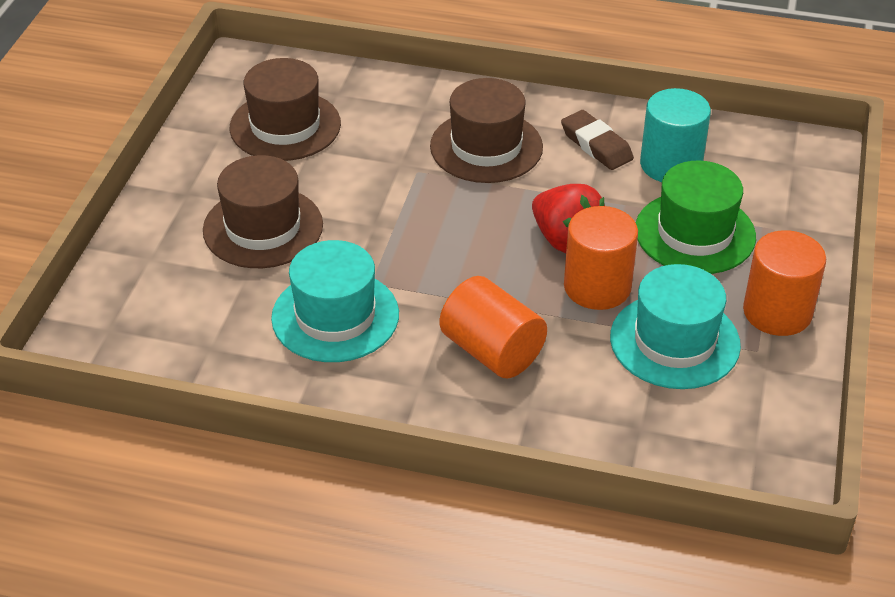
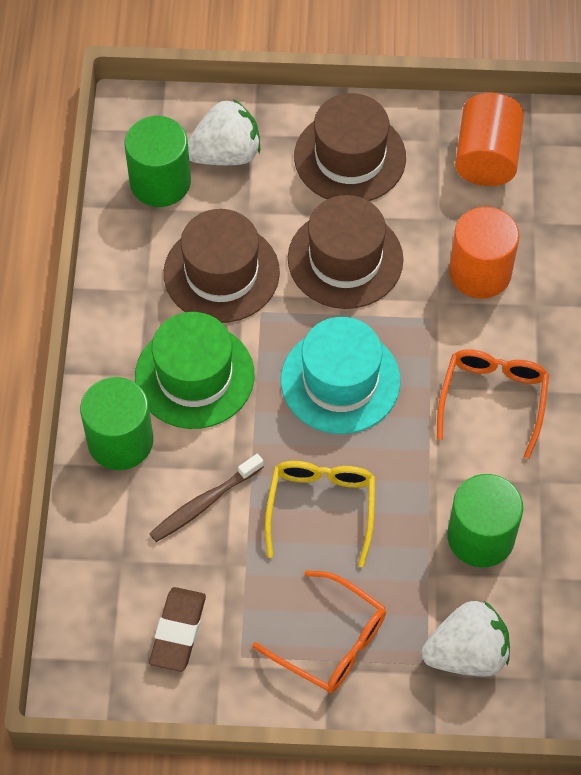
brown toothbrush: none = 0 -> [149,454,264,542] = 1
green cylinder: none = 0 -> [80,377,153,470] [124,116,191,207] [447,474,523,567] = 3
orange cylinder: [439,276,547,378] [564,206,638,310] [743,230,826,336] = 3 -> [449,207,520,298] [455,93,524,186] = 2
orange glasses: none = 0 -> [252,570,386,693] [437,349,549,459] = 2
red strawberry: [532,184,605,253] = 1 -> none = 0
turquoise cylinder: [640,88,711,182] = 1 -> none = 0
turquoise hat: [271,240,399,362] [610,264,741,389] = 2 -> [281,317,400,434] = 1
white strawberry: none = 0 -> [188,99,260,165] [421,601,510,677] = 2
yellow glasses: none = 0 -> [265,461,375,567] = 1

